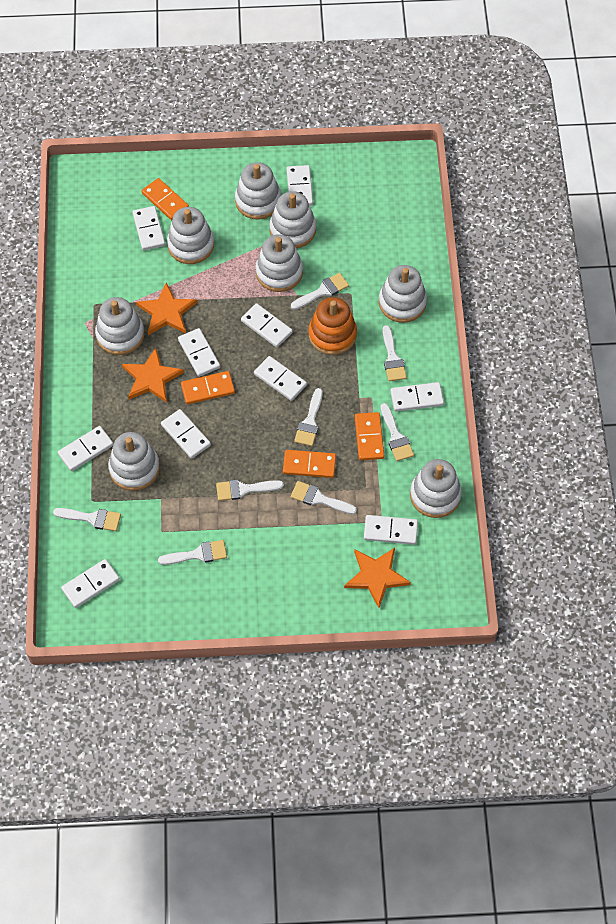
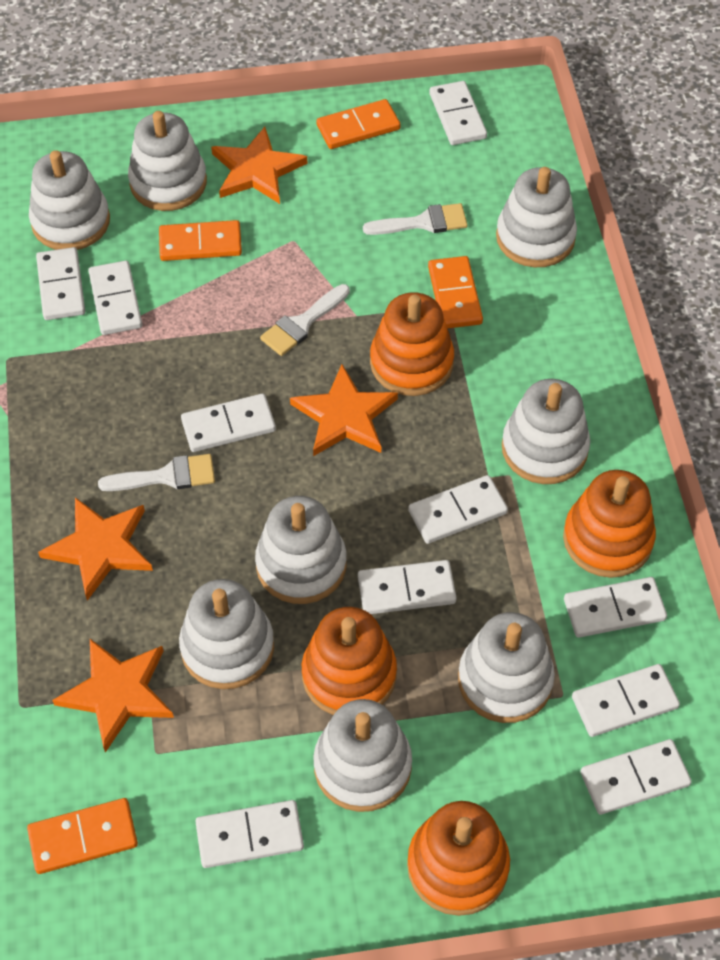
orange stacking toy: [309,297,357,355] = 1 -> [302,607,397,715] [370,292,454,396] [407,801,510,916] [563,470,656,578] = 4
orange star: [122,348,184,403] [136,283,197,335] [344,548,411,608] = 3 -> [38,497,153,601] [52,639,174,753] [211,127,307,204] [290,365,398,456] = 4
white brush: [53,508,121,531] [158,540,227,565] [216,480,284,501] [291,273,349,310] [291,481,357,514] [294,388,323,446] [380,403,414,461] [383,325,407,381] = 8 -> [98,454,215,491] [260,284,350,356] [363,203,468,235] = 3

